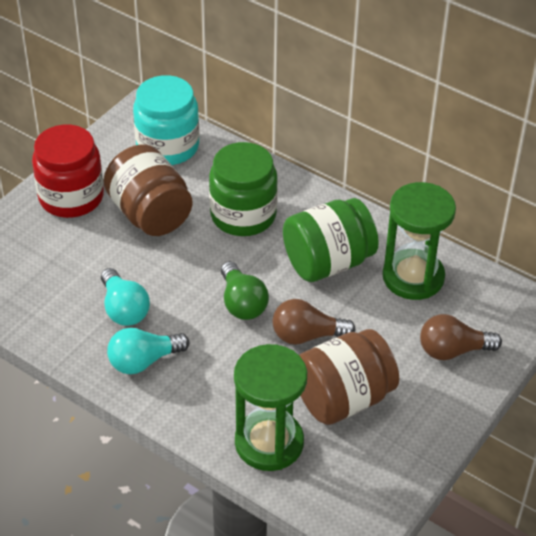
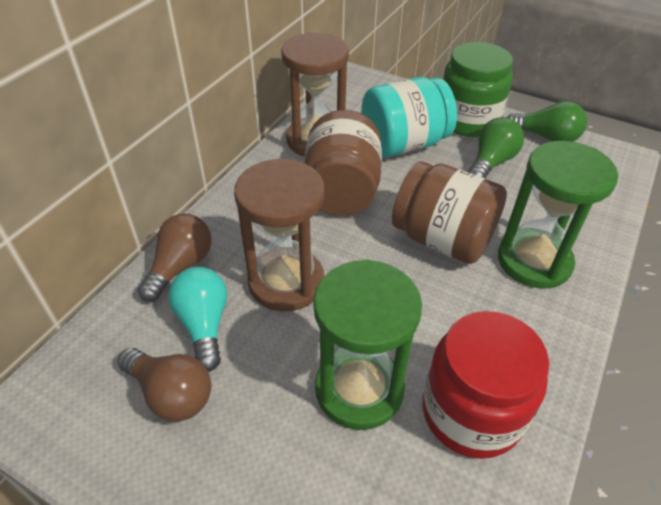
brown hourglass: none = 0 -> [234,159,325,312] [281,33,349,157] = 2
green jar: [209,142,278,236] [283,198,379,282] = 2 -> [443,42,513,137] = 1
green light bulb: [221,261,269,320] = 1 -> [468,117,524,178] [507,101,587,142] = 2
turquoise light bulb: [101,268,150,326] [107,328,189,374] = 2 -> [168,267,227,371] = 1

